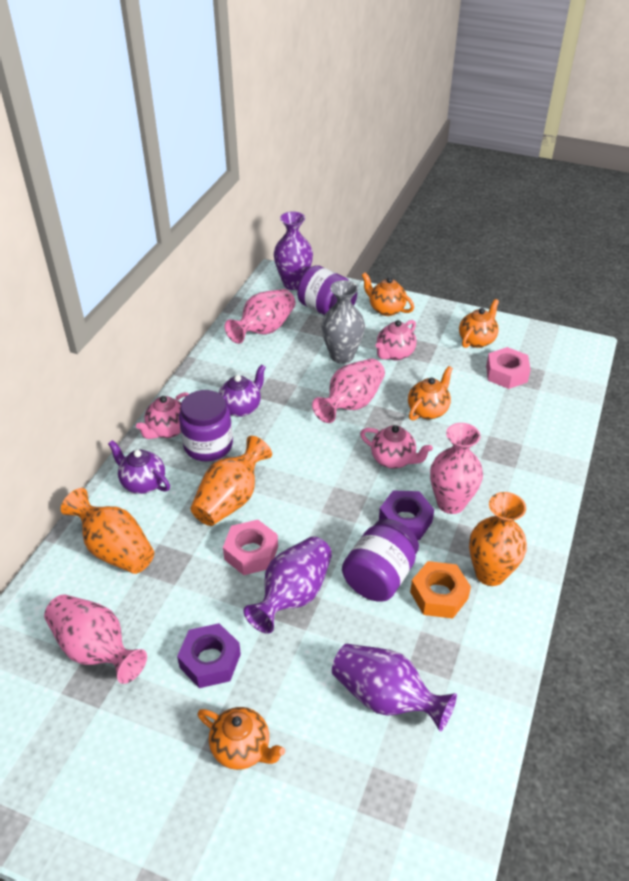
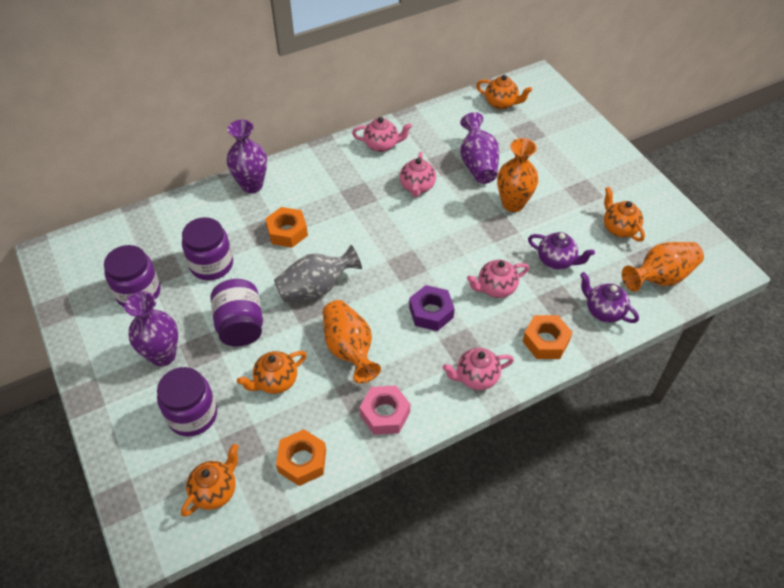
orange nut: [410,561,471,618] = 1 -> [265,207,308,248] [276,429,326,486] [522,315,573,359] = 3
pink nut: [223,520,278,575] [486,347,531,389] = 2 -> [359,386,410,435] = 1
pink teapot: [136,392,189,439] [360,425,433,469] [376,320,416,361] = 3 -> [352,117,412,152] [400,152,436,197] [443,348,514,390] [467,260,529,298] = 4
pink vase: [44,594,147,684] [225,289,295,344] [312,358,385,423] [430,423,483,514] = 4 -> none = 0
purple jar: [179,390,233,461] [297,265,357,315] [342,519,419,601] = 3 -> [104,245,161,307] [157,367,217,437] [182,217,233,280] [210,279,263,347] = 4
purple nut: [177,623,241,688] [379,490,434,540] = 2 -> [409,285,455,331] = 1

